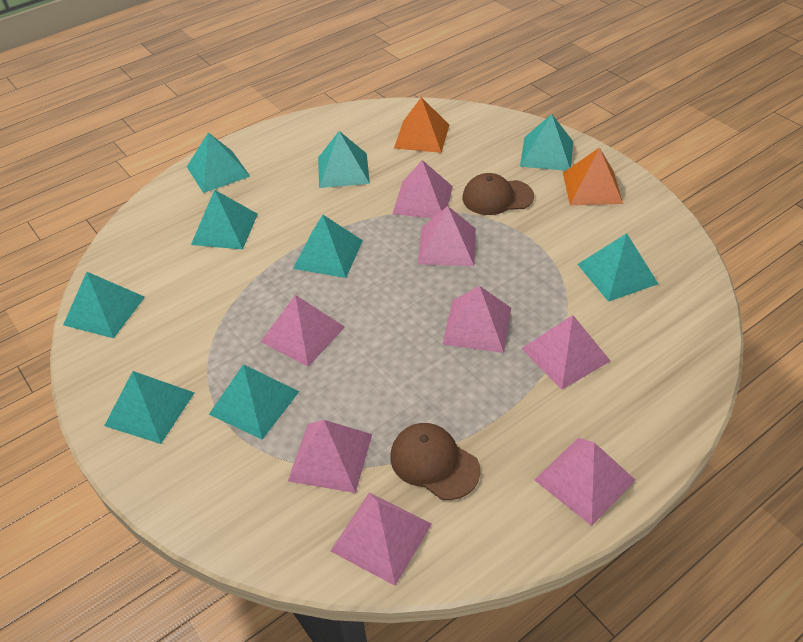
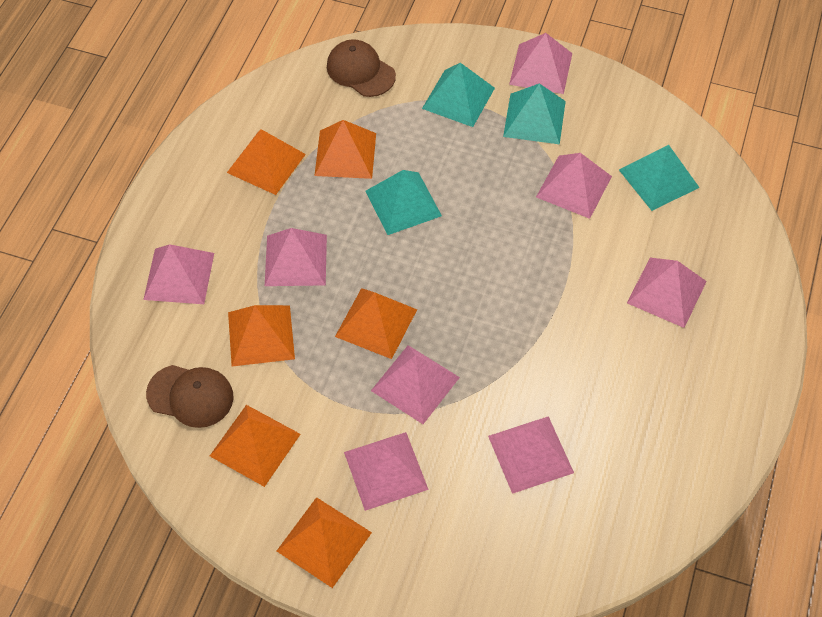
orange pyramid: [394,97,449,153] [563,147,623,205] = 2 -> [210,405,301,487] [227,129,306,195] [228,305,295,366] [277,497,372,588] [314,120,376,179] [335,288,417,359] = 6
turquoise pyramid: [63,272,145,338] [104,371,194,444] [187,132,250,193] [191,190,258,249] [209,364,299,439] [293,215,363,278] [318,131,370,188] [520,114,573,171] [578,233,658,302] = 9 -> [365,170,442,235] [422,63,495,127] [503,83,566,144] [619,145,700,211] = 4

